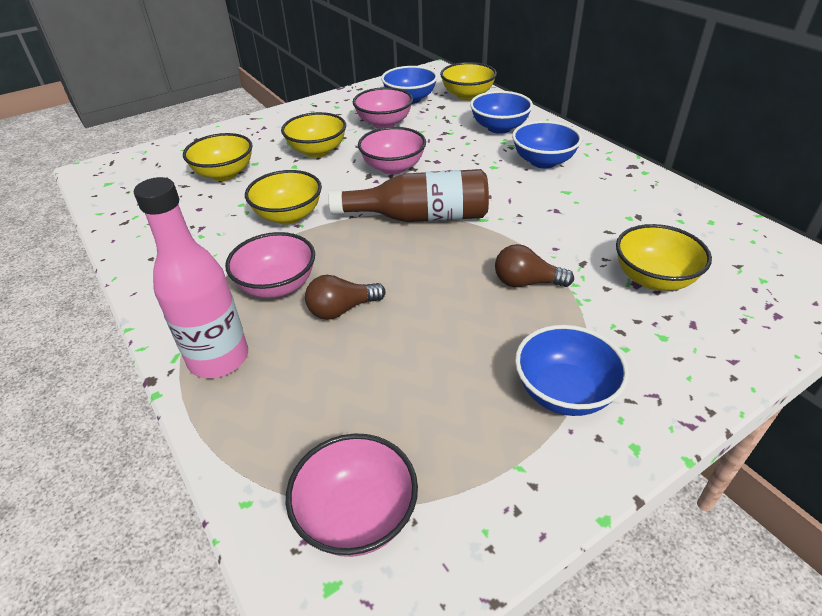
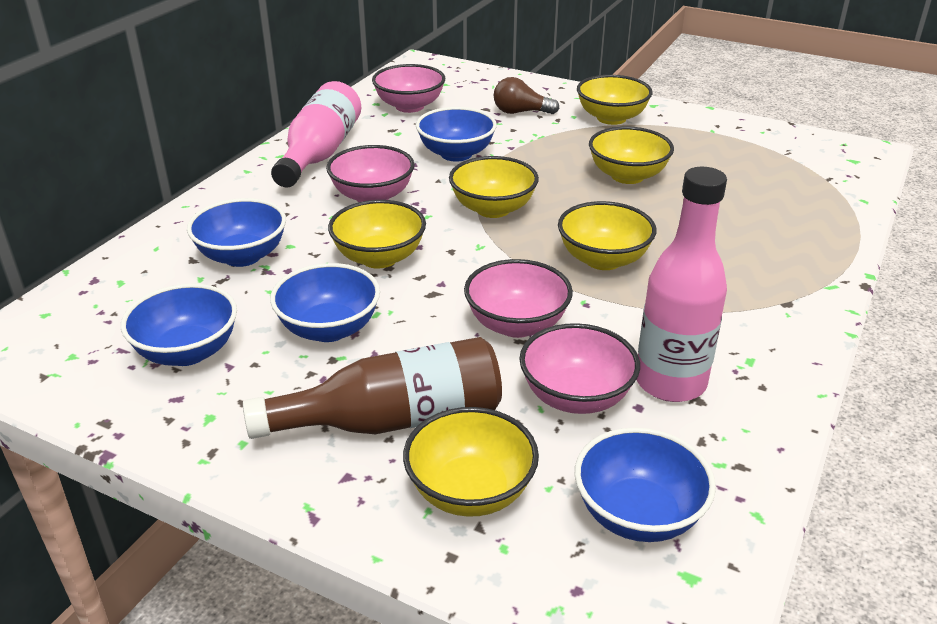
blue bowl: [381,66,438,104] [470,91,533,134] [512,121,582,169] [515,325,629,416] = 4 -> [121,284,237,366] [187,198,286,267] [270,263,380,342] [416,107,497,162] [575,427,716,542] = 5
brown light bulb: [305,275,386,320] [495,244,574,287] = 2 -> [494,77,560,114] = 1
pink bottle: [134,177,248,378] = 1 -> [271,81,361,187] [636,167,727,402] = 2
yellow bowl: [183,133,253,181] [245,170,322,224] [281,112,346,158] [440,62,497,100] [616,224,712,291] = 5 -> [328,200,426,269] [403,407,539,517] [449,156,539,218] [558,201,656,270] [577,75,653,125] [589,126,674,184] = 6

